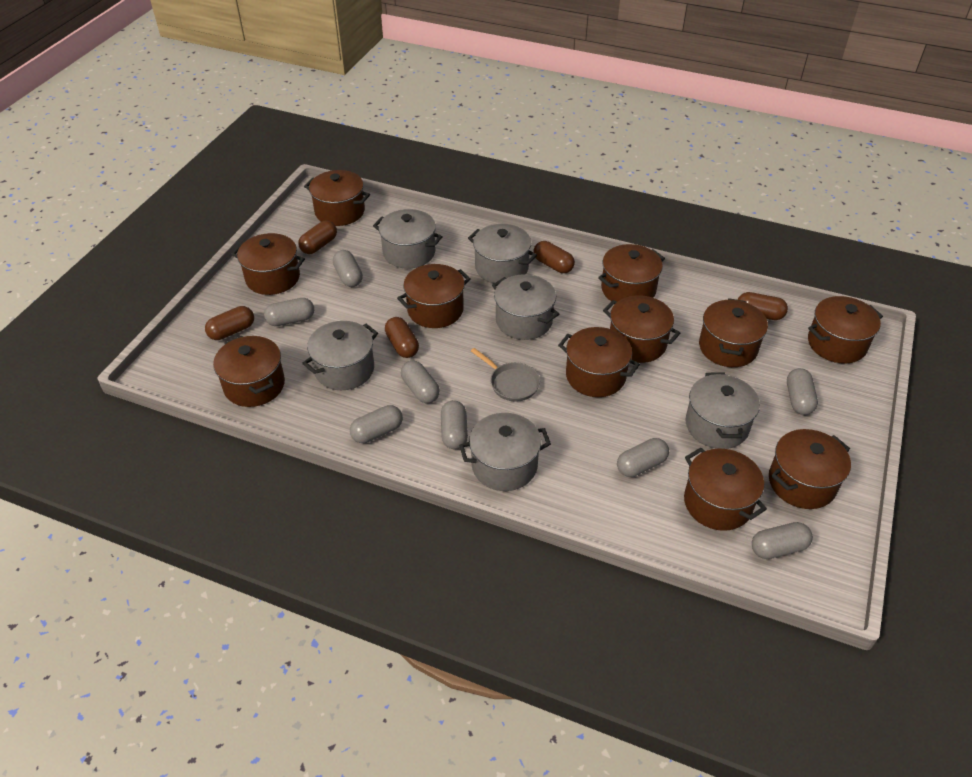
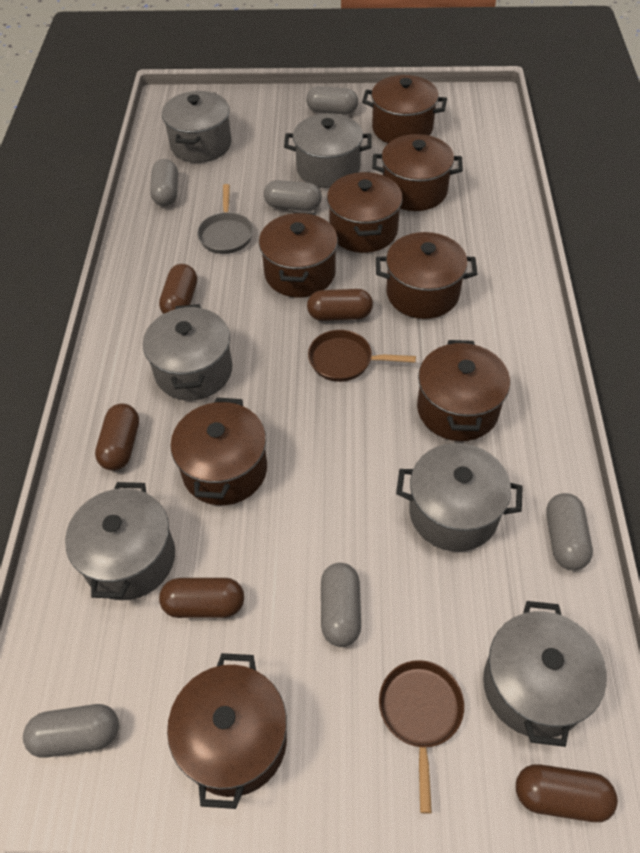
brown pan: none = 0 -> [308,330,416,382] [379,660,464,814] = 2
brown pot: [213,336,285,407] [231,233,305,295] [304,170,370,226] [397,264,471,328] [558,327,640,397] [598,244,665,302] [603,295,680,363] [684,448,767,531] [699,298,768,367] [769,429,851,509] [808,296,883,364] = 11 -> [167,653,287,809] [171,397,267,505] [259,212,338,297] [327,172,403,253] [362,75,447,143] [372,134,463,211] [376,232,477,319] [417,340,510,441] = 8
grey capsule: [264,298,314,326] [333,250,363,287] [350,405,403,443] [401,361,440,403] [441,400,468,449] [617,438,669,477] [752,522,813,559] [787,368,818,415] = 8 -> [23,704,119,758] [150,159,178,206] [264,180,322,211] [306,86,358,115] [321,563,361,647] [547,493,593,570] = 6

